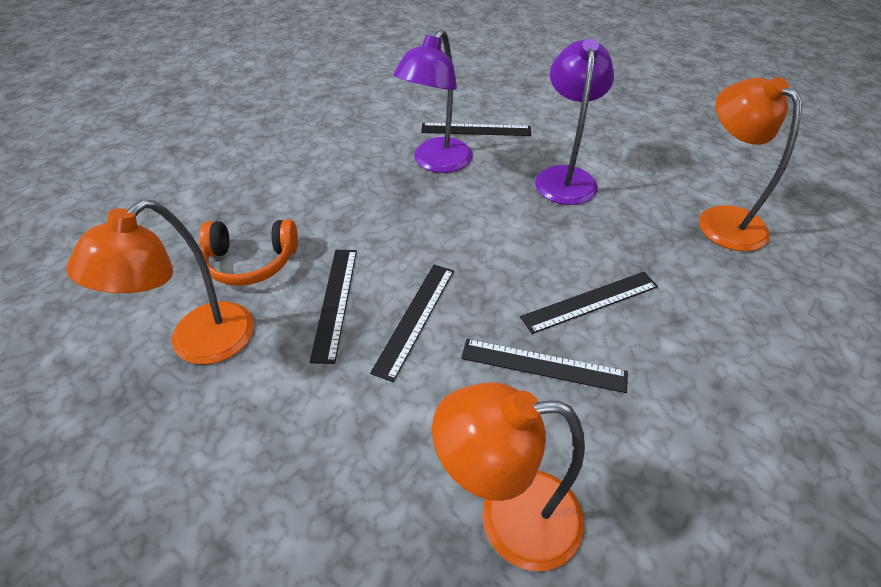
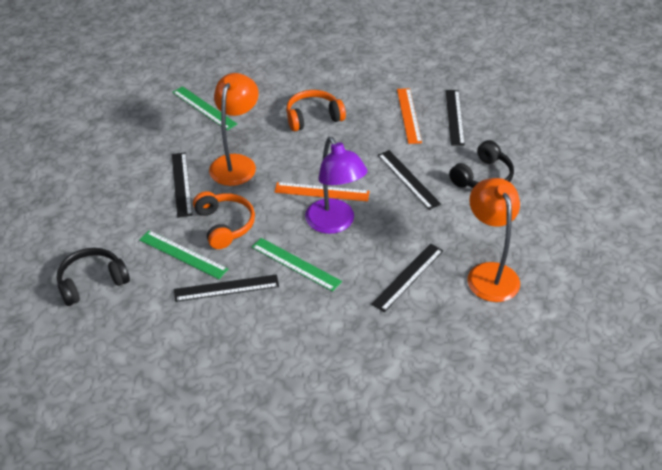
black headphones: none = 0 -> [57,248,130,306] [449,140,514,188] = 2
green ruler: none = 0 -> [139,230,228,279] [172,86,237,130] [252,238,342,292] = 3
orange headphones: [199,220,298,286] = 1 -> [193,191,255,249] [286,90,346,131] = 2
orange lamp: [66,199,254,364] [432,382,585,572] [699,77,802,251] = 3 -> [209,73,259,186] [467,178,520,302] = 2
orange ruler: none = 0 -> [275,182,370,201] [397,88,422,144] = 2
purple lamp: [393,29,473,173] [535,39,614,205] = 2 -> [305,137,367,234] = 1

